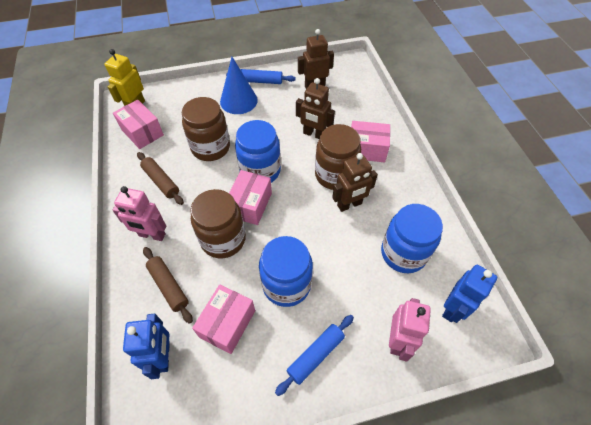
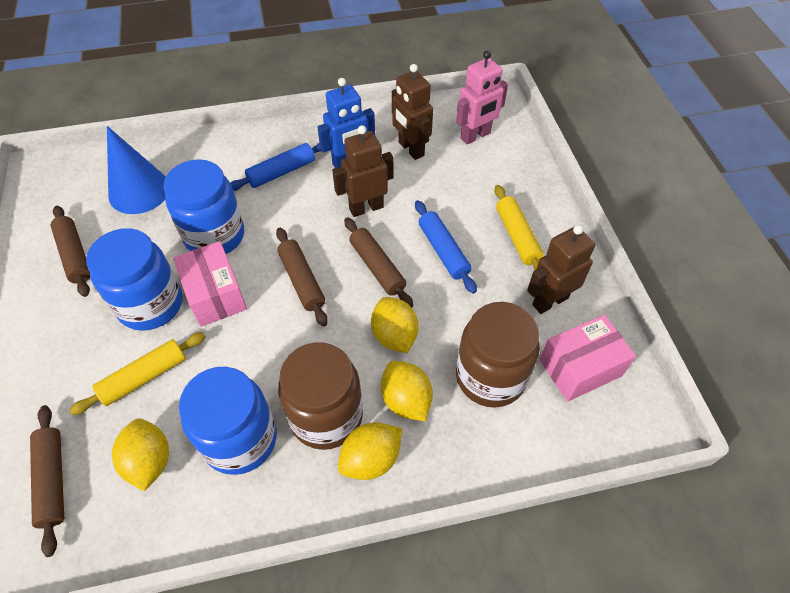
blue robot: [123,314,170,379] [442,265,497,323] = 2 -> [317,78,375,168] = 1
brown jar: [182,97,230,161] [190,189,246,258] [315,124,361,190] = 3 -> [278,342,363,450] [456,302,540,408] = 2
brown rolling pin: [137,152,184,205] [143,247,193,324] = 2 -> [30,405,64,557] [51,206,90,297] [276,228,328,326] [344,217,413,308] = 4
pink box: [113,100,164,149] [192,284,255,354] [229,170,272,225] [351,121,390,162] = 4 -> [173,241,247,327] [539,315,636,401] = 2
pink robot: [113,186,166,241] [389,298,431,362] = 2 -> [456,50,508,144] = 1
yellow lemon: none = 0 -> [112,418,169,491] [338,422,402,480] [371,297,418,353] [381,361,433,421] = 4
yellow robot: [105,49,145,106] = 1 -> none = 0
yellow rolling pin: none = 0 -> [69,332,206,415] [494,185,544,271] = 2

